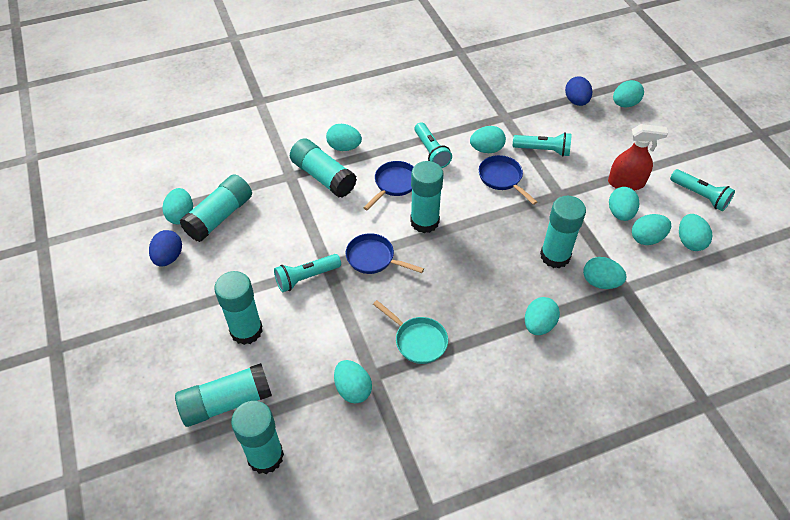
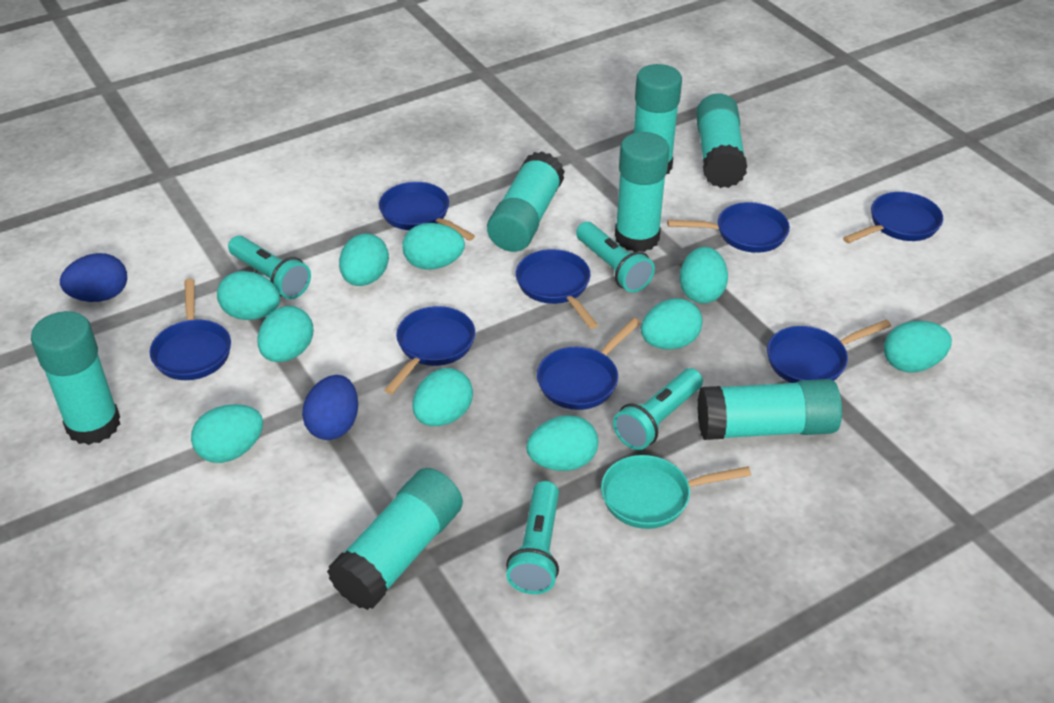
blue pan: [346,233,424,274] [363,161,414,211] [479,155,537,205] = 3 -> [150,279,231,380] [379,182,475,241] [384,306,475,394] [516,249,598,329] [537,318,641,410] [667,202,790,253] [767,320,891,383] [843,192,943,243] = 8
red spray bottle: [608,124,668,191] = 1 -> none = 0

